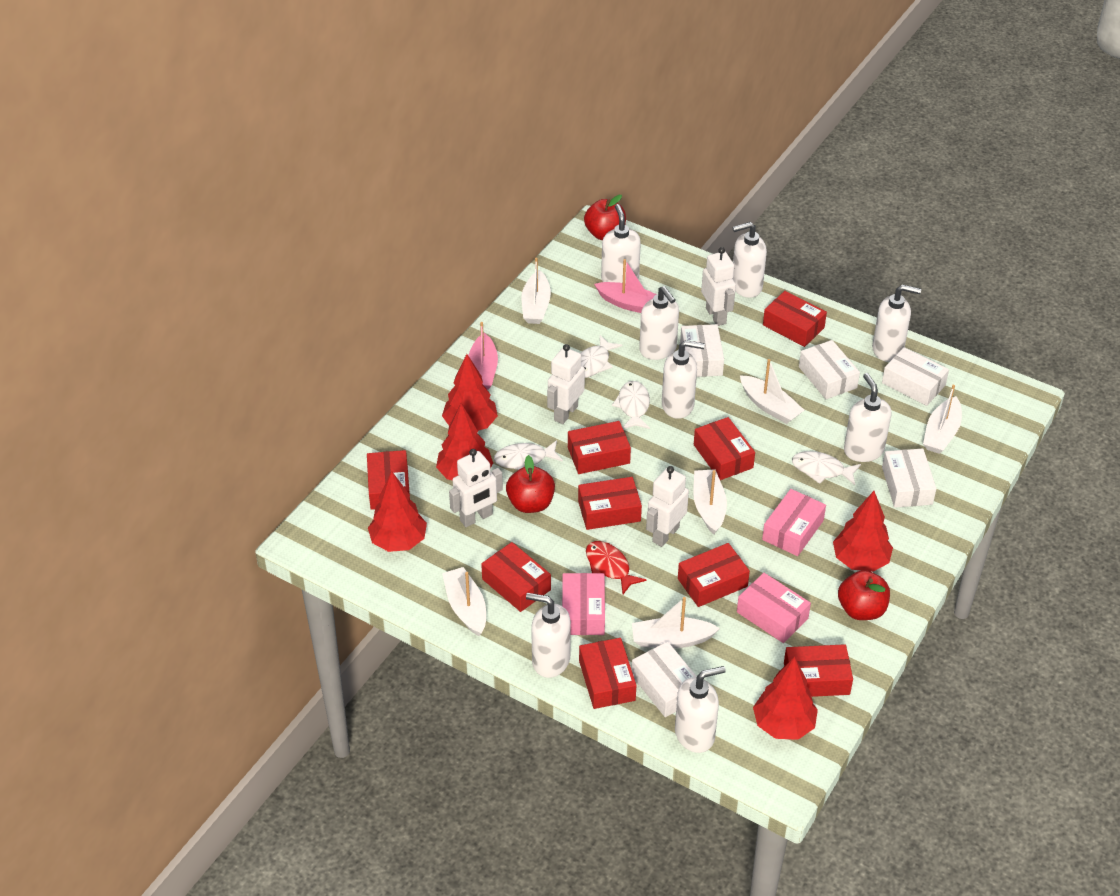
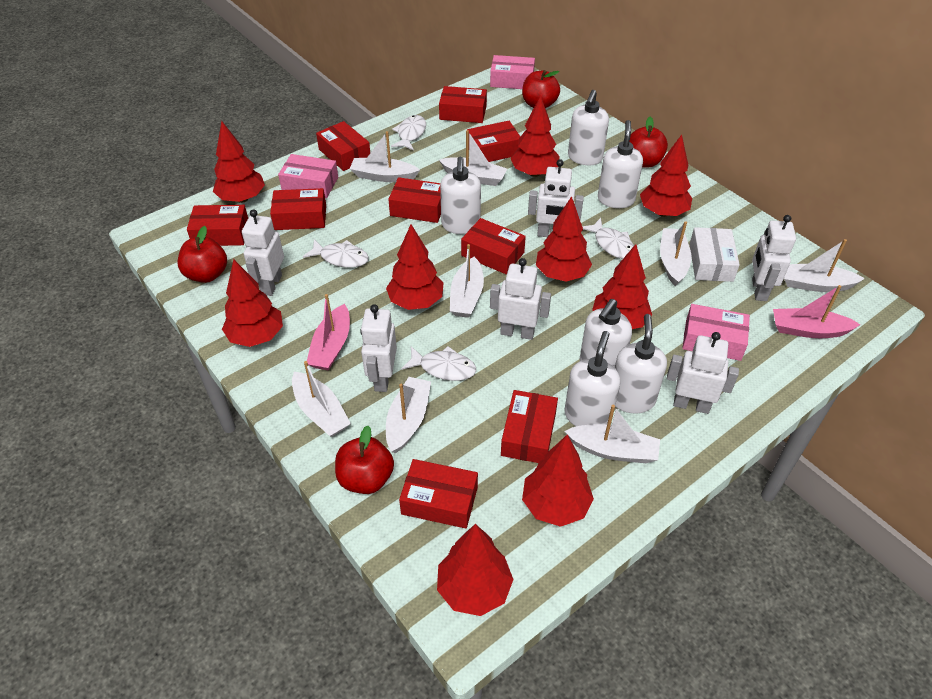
red apple: [506,455,555,513] [584,195,626,240] [838,570,890,620] = 3 -> [178,226,227,283] [335,426,394,494] [522,70,560,108] [630,117,668,168] = 4
red fish: [586,541,646,594] = 1 -> none = 0
red tree: [368,471,427,552] [436,403,493,480] [442,354,498,431] [753,656,818,740] [833,491,893,572] = 5 -> [213,121,265,203] [222,259,283,347] [386,224,444,310] [437,524,514,616] [510,96,559,177] [522,434,594,527] [536,196,592,282] [592,244,652,329] [640,135,692,217] = 9
white boat: [442,567,486,636] [521,257,551,324] [632,597,720,648] [693,469,727,534] [740,359,804,424] [923,385,962,454] = 6 -> [292,361,351,437] [350,131,420,182] [386,377,431,453] [439,130,507,186] [450,244,484,318] [564,405,660,463] [660,221,692,286] [784,239,865,292] = 8
white box: [632,642,697,717] [680,324,724,377] [799,340,860,399] [882,347,949,406] [882,449,936,508] = 5 -> [689,227,740,282] = 1
white robot: [449,449,503,527] [547,344,585,424] [646,466,689,547] [701,247,736,326] = 4 -> [242,209,284,296] [360,304,397,392] [490,258,551,340] [528,159,584,237] [667,332,739,414] [752,215,796,301] = 6
white soap dispenser: [526,593,571,678] [601,204,641,283] [639,286,679,360] [662,340,705,419] [675,666,726,753] [732,222,767,298] [844,373,891,462] [872,285,921,362] = 8 -> [440,157,481,234] [564,331,621,426] [568,90,609,165] [579,299,632,368] [598,120,643,208] [615,314,667,413] = 6

